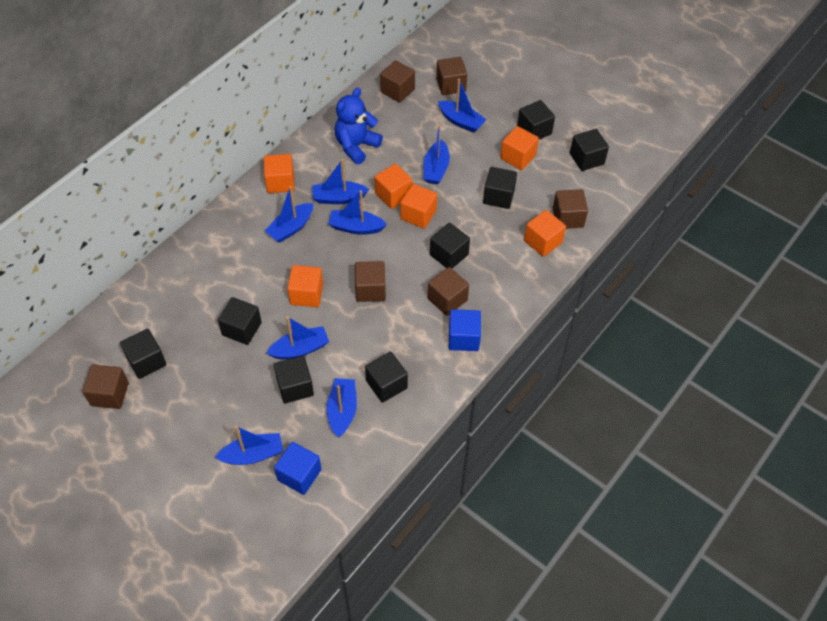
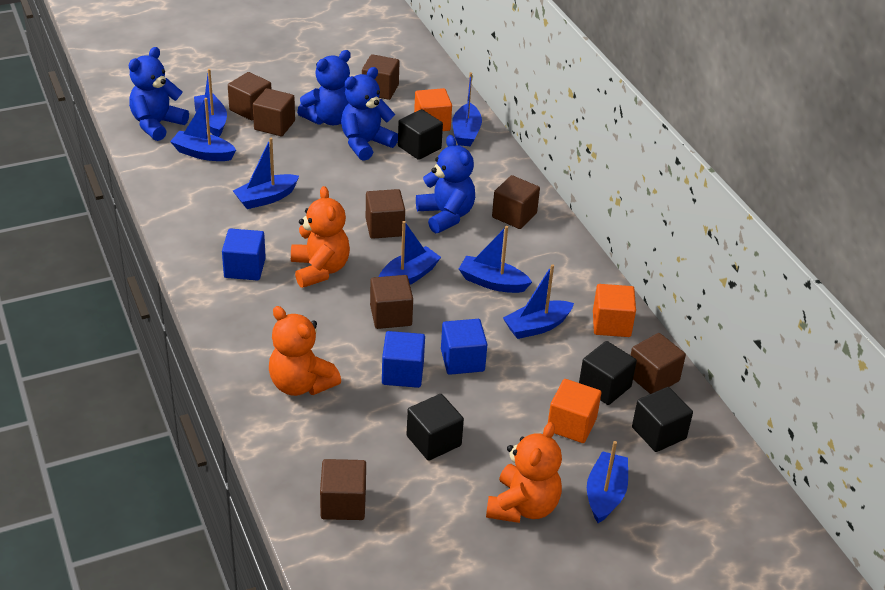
black cube: [120,329,166,379] [218,297,262,345] [274,356,314,403] [365,352,408,403] [430,223,470,269] [483,167,517,209] [517,100,555,139] [570,129,609,171] = 8 -> [398,109,443,160] [407,394,464,461] [579,341,637,405] [632,387,693,452] = 4
blue cube: [274,442,321,495] [449,309,481,351] = 2 -> [222,228,266,281] [382,331,425,388] [441,319,488,375] = 3
blue teddy bear: [335,88,383,164] = 1 -> [129,47,189,141] [297,50,351,125] [341,67,398,161] [416,135,475,233] = 4
brown cube: [82,365,129,409] [355,261,386,302] [380,60,415,103] [428,267,469,316] [436,57,467,95] [553,189,588,229] = 6 -> [228,72,271,120] [253,88,295,136] [320,459,366,520] [362,54,400,100] [366,189,405,239] [370,275,413,329] [492,175,540,229] [631,333,686,394] = 8
orange cube: [264,154,295,193] [287,265,323,307] [374,164,413,209] [400,184,437,229] [500,126,539,170] [524,210,566,257] = 6 -> [414,88,452,131] [548,379,601,443] [593,284,636,337] = 3
orange teddy bear: none = 0 -> [269,306,341,396] [291,186,350,288] [486,422,562,523] = 3

